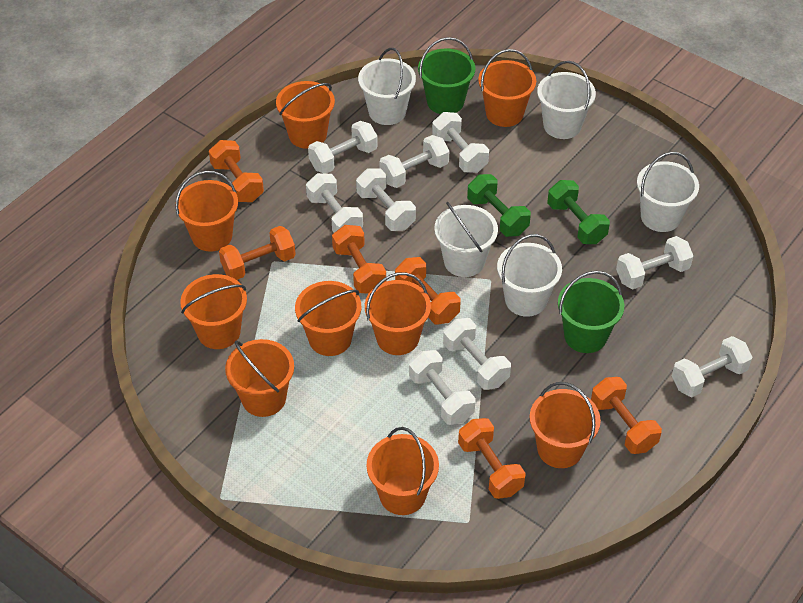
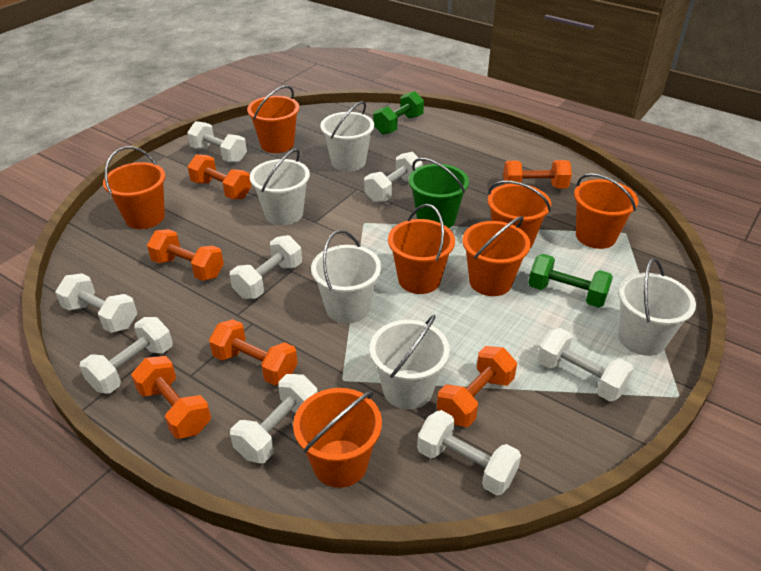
green bucket: [418,37,475,114] [558,271,624,353] = 2 -> [409,158,469,228] = 1
orange bucket: [175,171,238,251] [180,274,247,349] [225,339,294,417] [276,81,335,149] [295,281,361,356] [365,272,431,355] [366,427,439,515] [478,49,536,127] [530,382,601,468] = 9 -> [103,146,166,229] [247,86,299,153] [293,388,382,488] [388,204,455,294] [462,216,531,296] [488,181,551,249] [574,173,638,249] = 7
white dumbbell: [306,173,363,233] [308,121,378,174] [356,169,416,231] [379,135,449,188] [409,350,476,425] [432,112,489,173] [443,318,511,390] [616,236,693,289] [672,336,752,397] = 9 -> [55,273,137,333] [79,317,173,394] [187,121,247,163] [230,235,302,299] [230,374,318,463] [364,152,423,203] [417,410,521,496] [537,328,634,401] = 8

